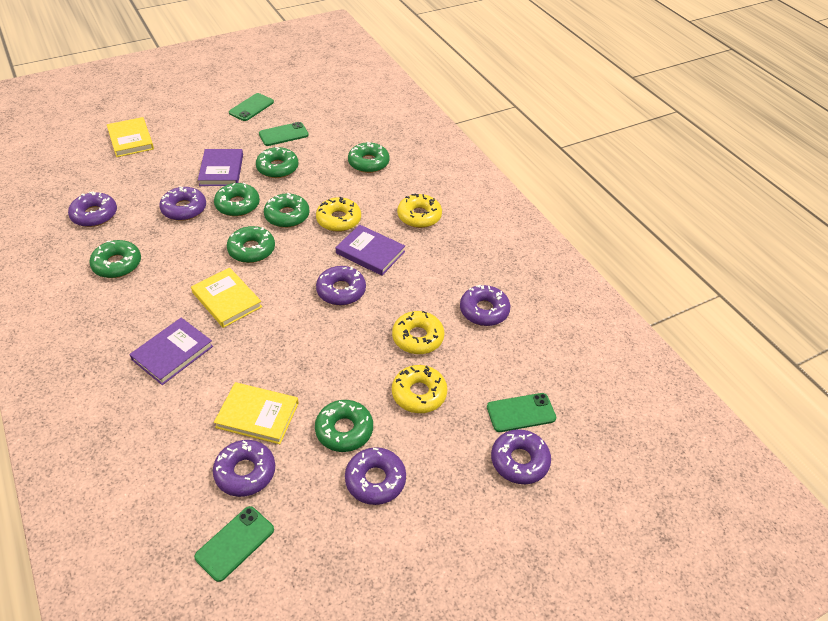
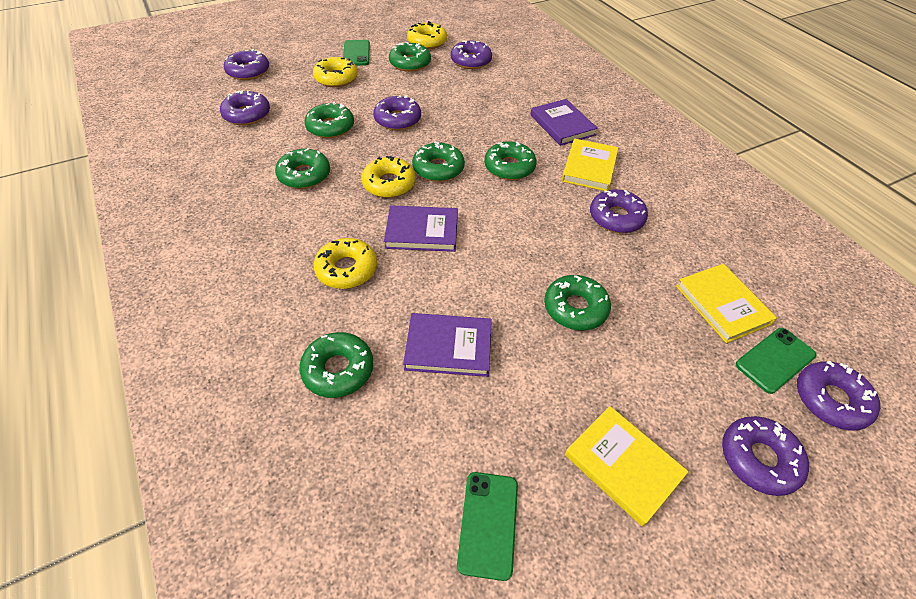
green phone: [194,506,274,582] [229,93,274,121] [259,122,309,146] [487,393,556,432] = 4 -> [343,40,370,66] [457,472,518,581] [736,328,816,394] = 3

